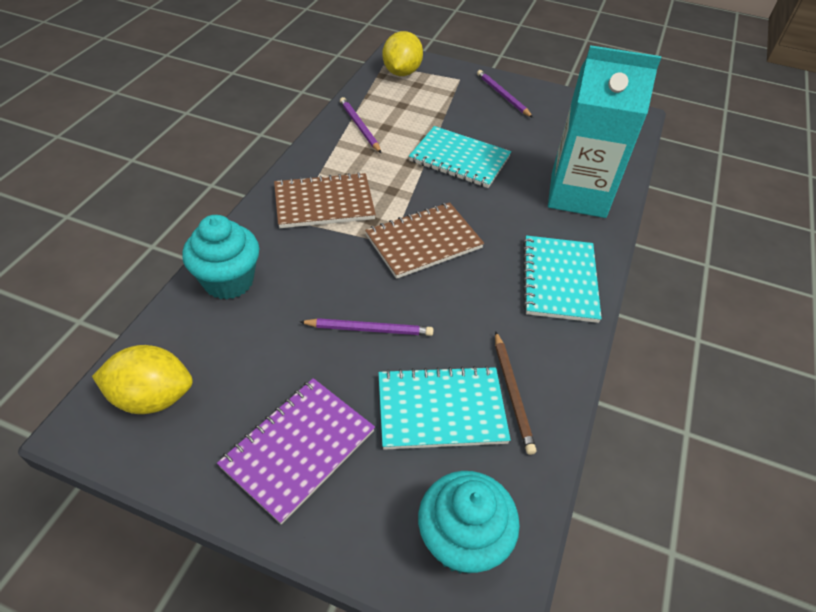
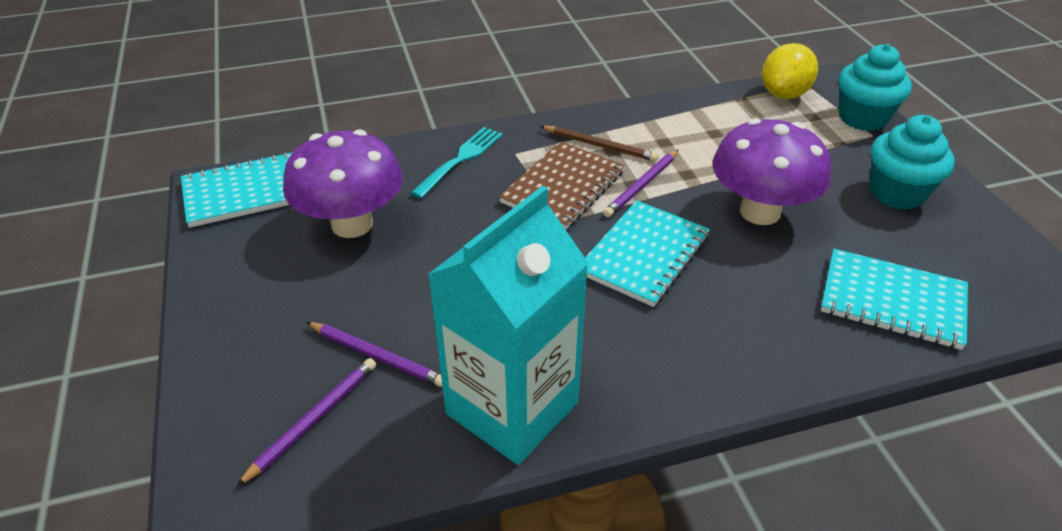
brown notebook: [274,172,376,228] [365,202,484,279] = 2 -> [499,141,624,230] = 1
purple mushroom: none = 0 -> [283,129,403,238] [713,118,831,225] = 2
purple notebook: [217,378,375,525] = 1 -> none = 0
turquoise fork: none = 0 -> [411,127,503,199] = 1
yellow lemon: [92,345,193,414] [382,31,423,76] = 2 -> [762,43,818,99] = 1

